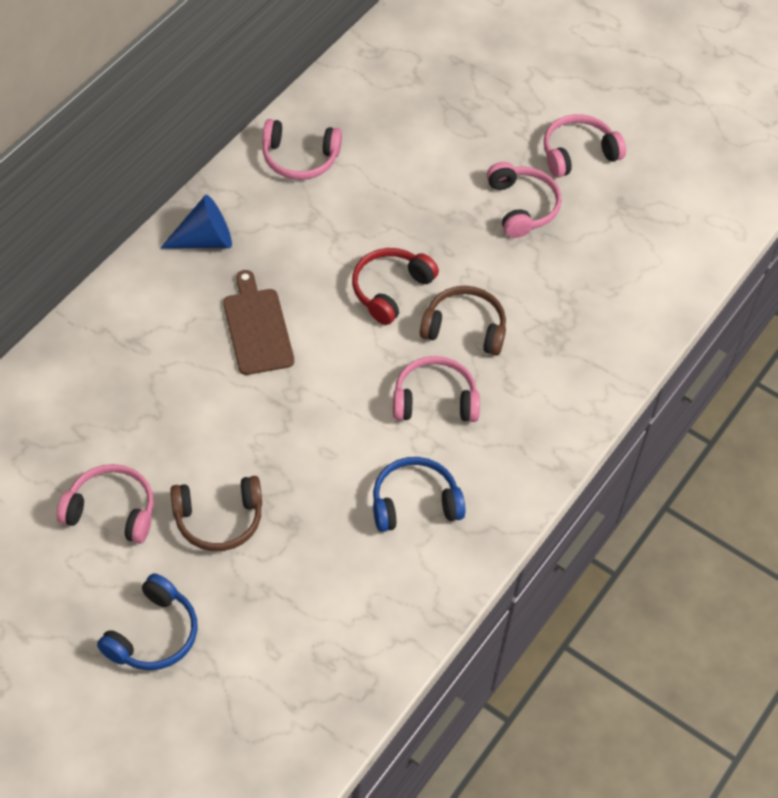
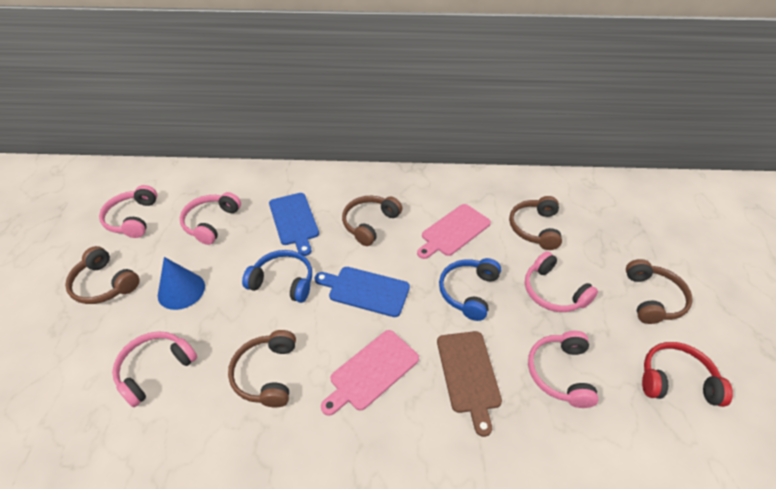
blue cutting board: none = 0 -> [269,193,319,256] [315,267,410,317] = 2
brown headphones: [170,476,262,551] [420,286,506,356] = 2 -> [65,246,139,304] [228,330,296,408] [342,196,402,246] [509,196,562,250] [626,259,693,324] = 5
pink cutting board: none = 0 -> [321,330,419,416] [417,204,491,259] = 2

